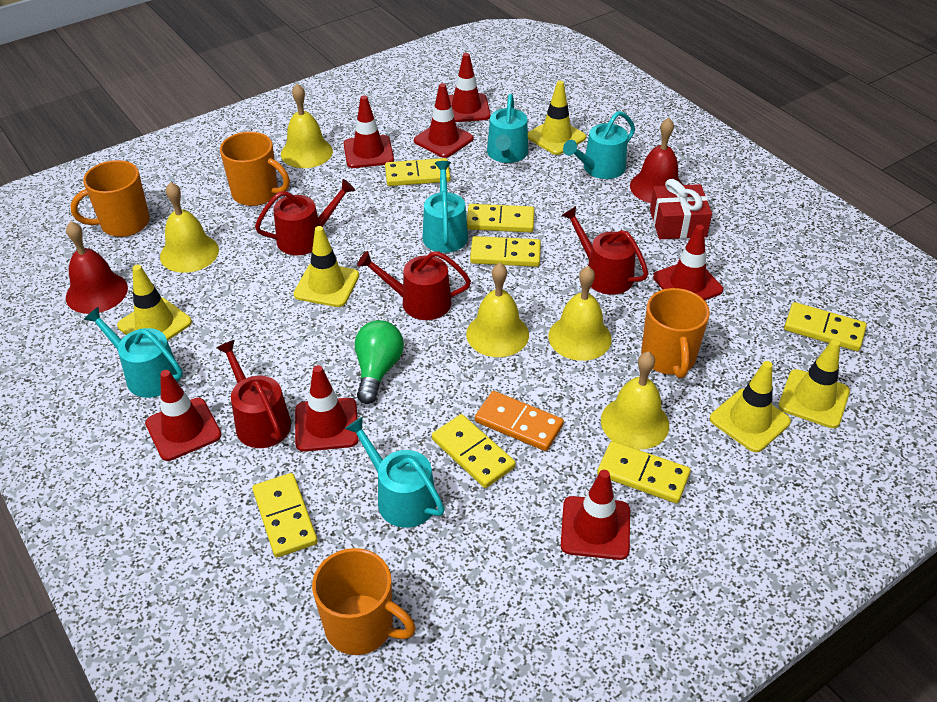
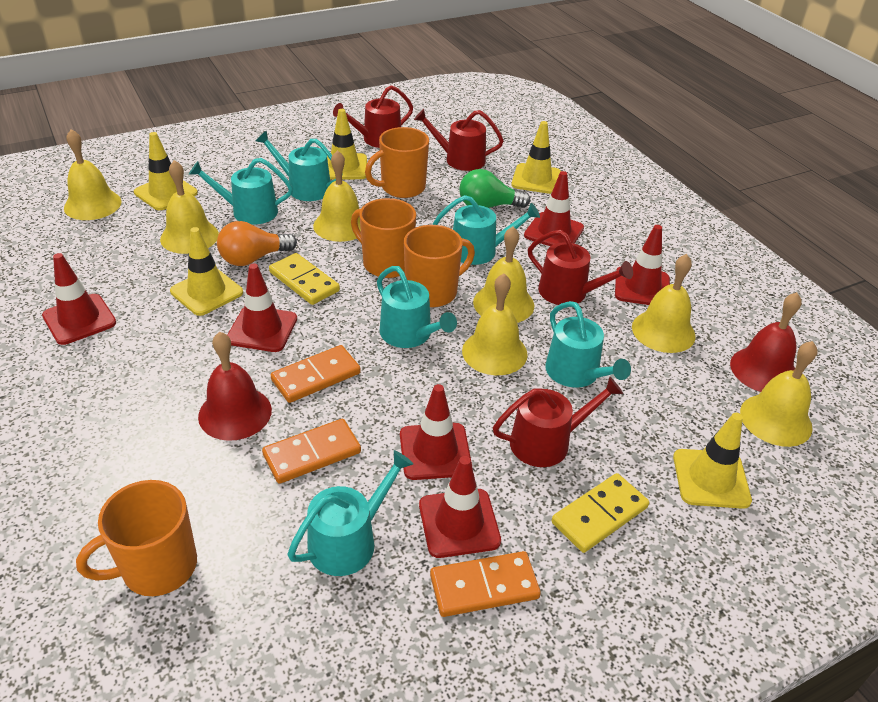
orange domino: [475,391,564,451] = 1 -> [262,419,361,484] [271,345,361,403] [430,551,541,617] = 3
orange light bulb: none = 0 -> [217,221,297,266] = 1
red gift: [650,179,712,239] = 1 -> none = 0
red traffic cone: [145,370,221,461] [295,365,359,452] [344,95,394,168] [414,83,473,158] [449,53,491,122] [561,470,630,560] [653,225,723,301] = 7 -> [42,253,116,345] [227,263,297,352] [400,384,472,480] [419,456,501,558] [524,171,584,246] [615,225,670,305] = 6
turquoise watering can: [83,307,183,398] [345,417,445,528] [422,161,468,253] [487,94,528,163] [563,111,635,179] = 5 -> [189,158,293,225] [256,131,343,201] [288,450,413,576] [377,266,457,348] [433,195,540,265] [545,301,631,388] = 6
yellow bell: [160,182,219,273] [281,84,333,168] [466,263,529,357] [548,266,612,361] [601,351,669,450] = 5 -> [64,129,121,220] [160,160,219,254] [313,150,361,242] [462,273,528,375] [473,227,534,323] [632,254,696,353] [740,341,817,447] = 7
yellow domino: [252,473,318,558] [385,158,451,186] [432,414,516,488] [467,204,534,232] [470,236,541,267] [597,441,691,503] [784,302,867,351] = 7 -> [269,253,340,305] [552,473,649,553] = 2

